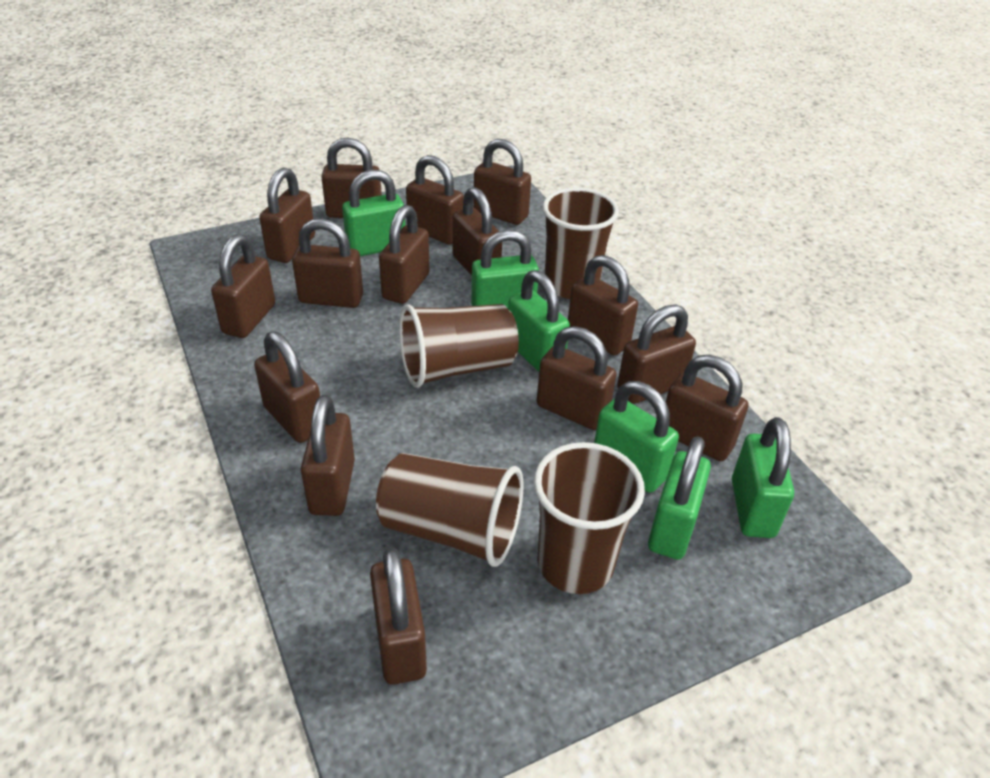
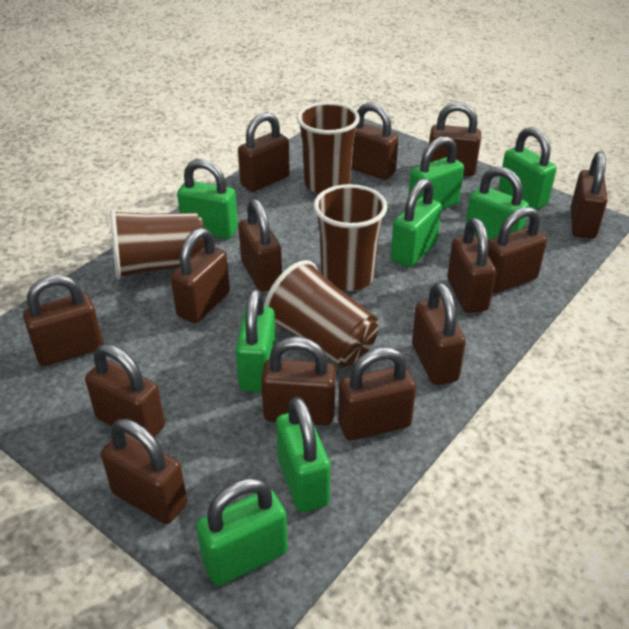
brown padlock: [211,234,275,338] [254,331,320,443] [259,167,315,263] [292,219,363,308] [301,395,355,516] [321,138,382,218] [370,547,427,685] [379,205,429,304] [406,155,464,245] [452,187,502,276] [473,139,531,225] [537,326,616,430] [568,255,638,356] [617,305,696,404] [666,355,748,461] = 15 -> [23,274,103,366] [85,344,165,437] [101,419,187,524] [171,228,230,323] [238,112,290,192] [238,199,282,292] [261,337,336,425] [338,347,416,440] [351,102,399,180] [412,282,466,385] [429,102,481,176] [447,218,496,313] [488,207,547,293] [571,151,607,239] = 14
green padlock: [342,170,405,256] [471,230,539,308] [508,270,570,372] [594,381,679,493] [648,436,711,560] [732,417,794,538] = 6 -> [177,159,238,239] [196,478,288,586] [236,289,276,392] [276,396,330,512] [391,178,442,268] [408,136,464,210] [465,167,529,241] [499,127,557,210] = 8

